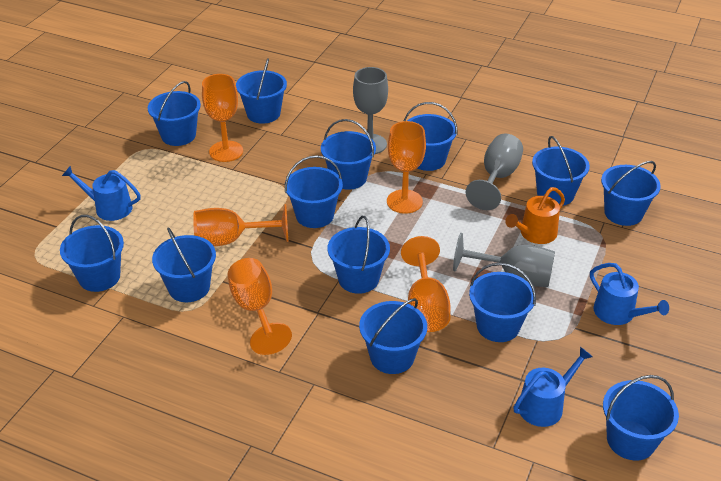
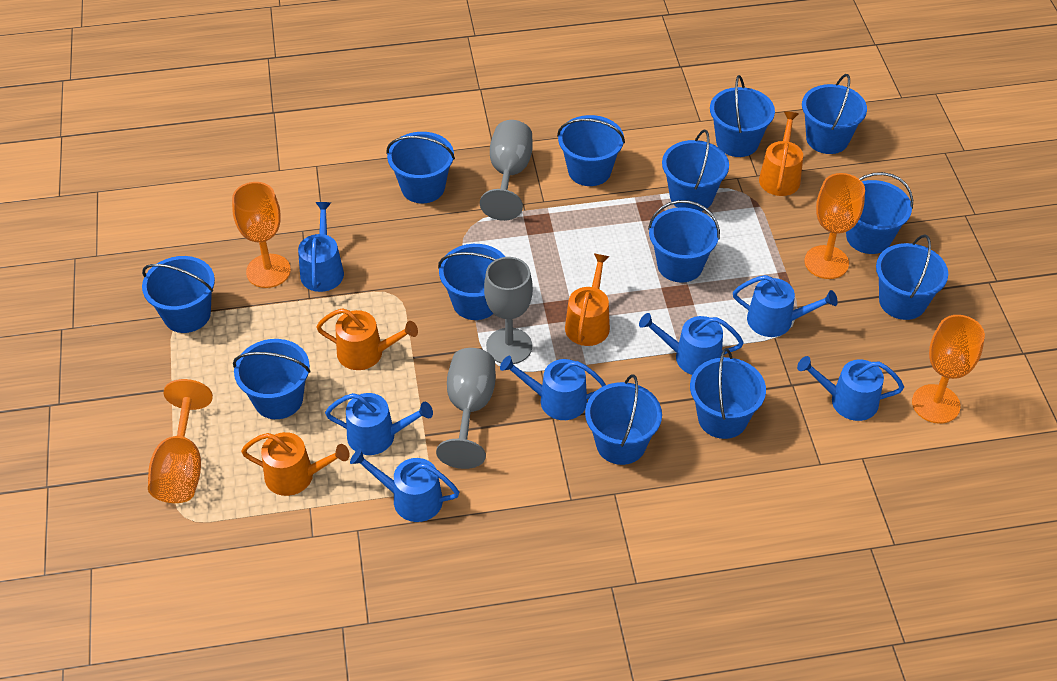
blue watering can: [62,166,141,221] [513,347,593,427] [590,263,669,325] = 3 -> [298,202,344,292] [325,393,433,455] [350,449,459,522] [500,356,606,420] [639,313,744,375] [733,275,838,337] [797,356,904,421] = 7
orange goblet: [193,204,289,246] [202,74,243,162] [227,258,292,355] [387,121,426,214] [401,236,451,332] = 5 -> [148,379,213,503] [232,182,291,288] [805,173,865,279] [912,315,985,424] = 4
orange watering can: [505,187,565,244] = 1 -> [241,432,350,496] [316,308,418,370] [565,254,610,346] [759,111,803,196] = 4

